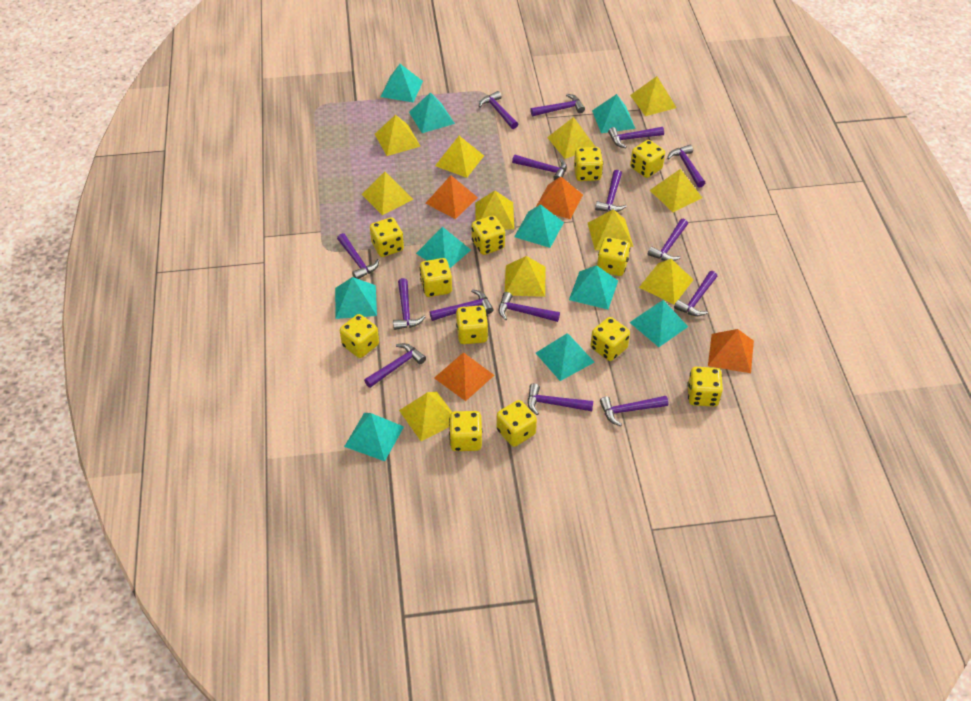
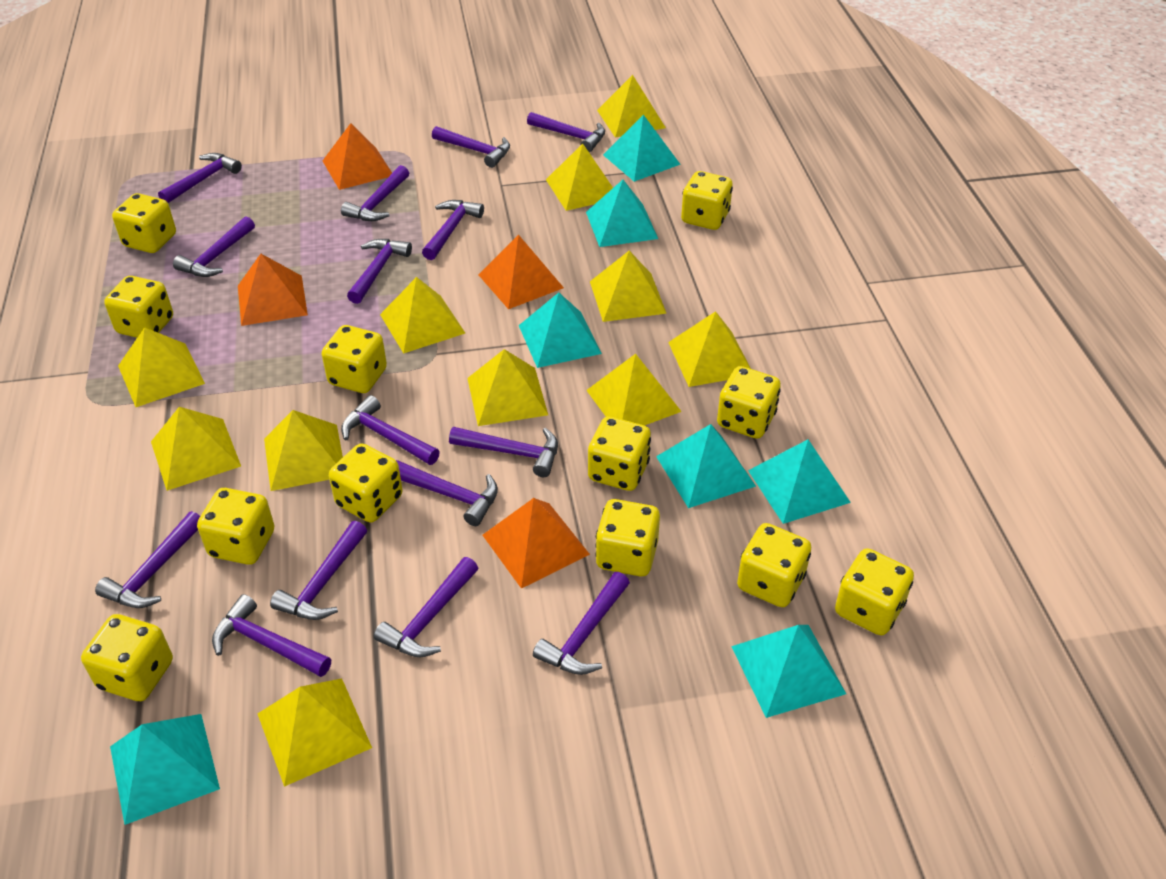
turquoise pyramid: [335,277,377,319] [344,413,404,461] [380,64,423,103] [409,92,455,133] [416,227,471,268] [514,204,564,248] [536,333,594,381] [569,265,618,309] [592,94,636,133] [629,300,688,347] = 10 -> [110,714,220,825] [519,293,602,368] [586,180,658,247] [603,115,681,182] [656,424,756,508] [731,625,846,718] [748,439,851,524] = 7

